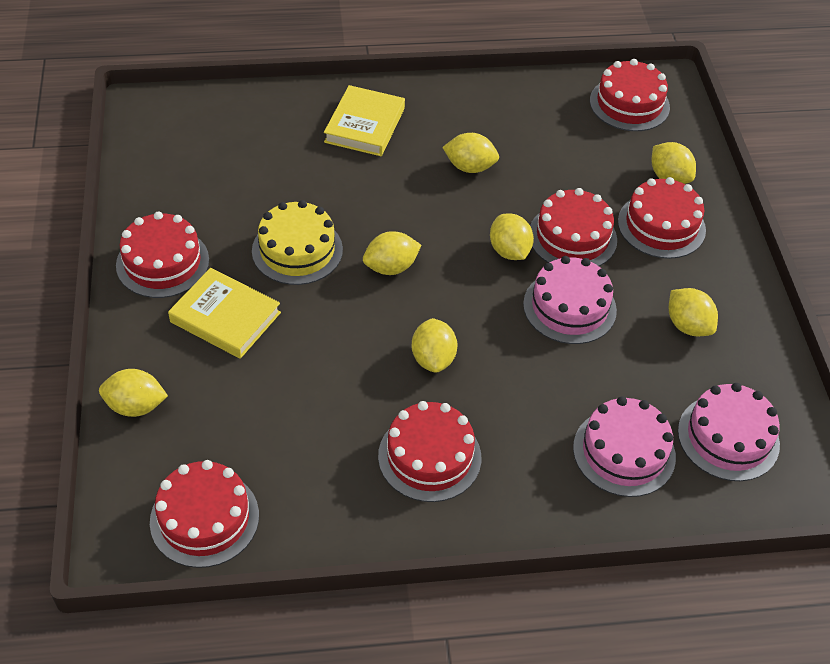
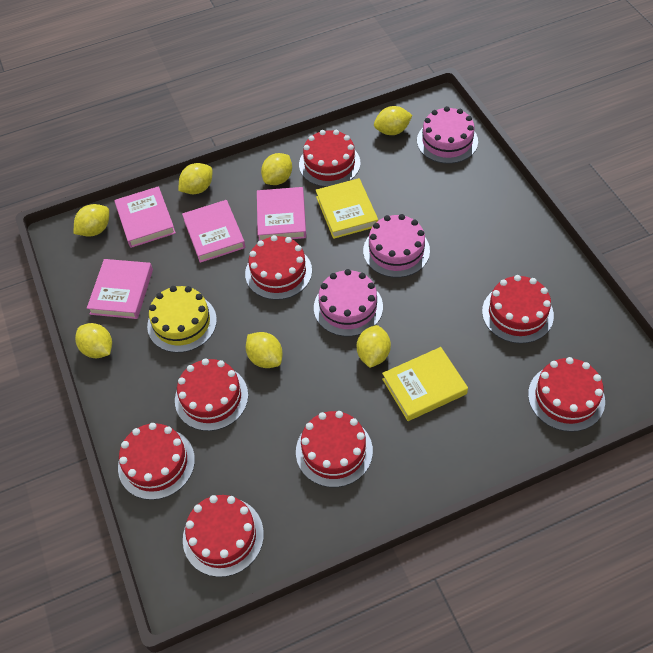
pink book: none = 0 -> [87,259,153,319] [114,186,176,248] [182,200,245,263] [257,187,306,241] = 4
red cake: [116,212,209,298] [150,460,259,568] [378,401,481,502] [530,188,617,266] [590,59,670,131] [618,177,706,259] = 6 -> [118,423,195,500] [175,358,248,431] [183,495,264,577] [245,235,312,300] [296,411,373,487] [299,130,360,187] [482,275,554,343] [528,357,605,432] = 8

